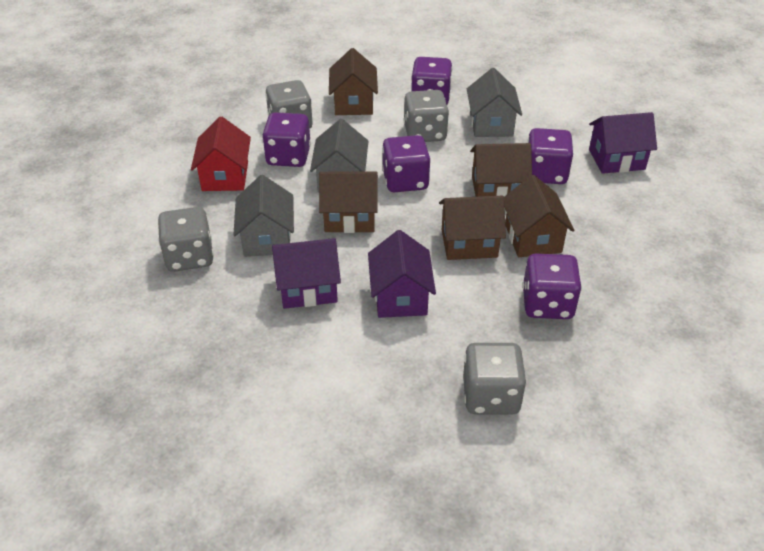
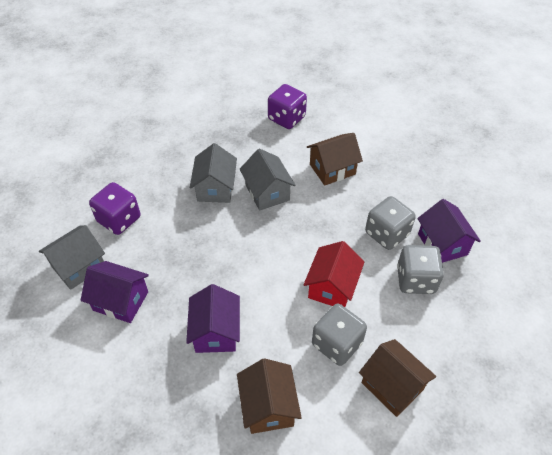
brown house: [319,172,378,233] [329,48,378,115] [439,196,506,260] [470,143,532,197] [504,175,574,257] = 5 -> [237,358,302,434] [307,133,363,186] [359,339,436,417] = 3
grey dice: [158,207,214,272] [265,80,312,129] [404,90,449,142] [463,343,527,415] = 4 -> [312,304,367,366] [365,196,416,250] [397,245,444,294] = 3
purple dice: [262,112,311,167] [382,135,430,192] [411,57,452,104] [522,254,582,319] [528,128,573,184] = 5 -> [89,182,140,235] [268,84,307,129] = 2

